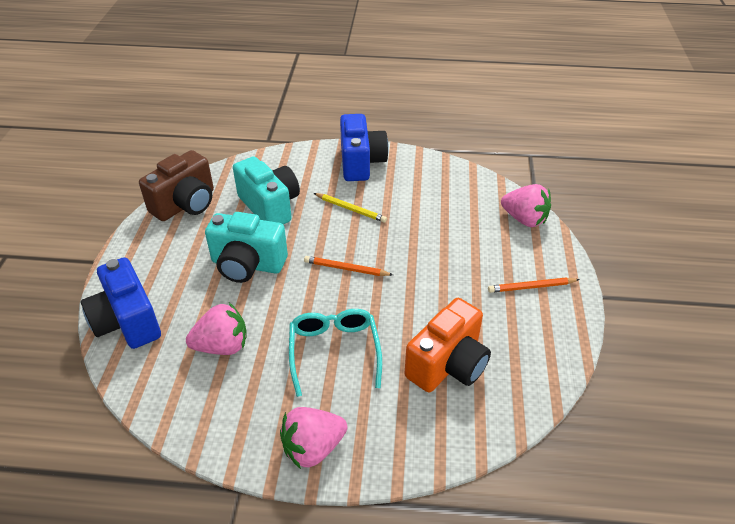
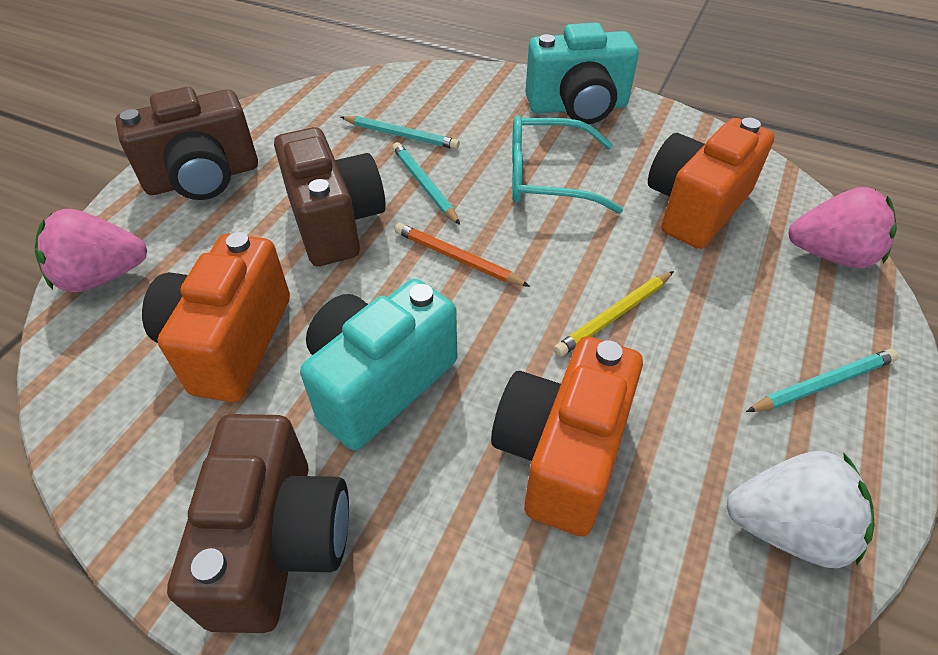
blue camera: [81,257,161,349] [340,114,389,181] = 2 -> none = 0
brown camera: [139,150,214,221] = 1 -> [115,87,258,200] [167,414,349,633] [274,127,386,266] = 3
orange camera: [405,298,491,392] = 1 -> [142,232,290,402] [491,336,643,537] [648,118,775,249] = 3
orange pencil: [304,256,393,276] [488,278,580,293] = 2 -> [395,223,530,287] = 1
pink strawberry: [186,303,247,355] [280,407,347,469] [501,184,551,227] = 3 -> [35,209,147,292] [788,187,897,268] = 2
turquoise pencil: none = 0 -> [341,116,460,149] [392,142,460,225] [746,349,899,412] = 3
white strawberry: none = 0 -> [726,451,874,568] = 1

